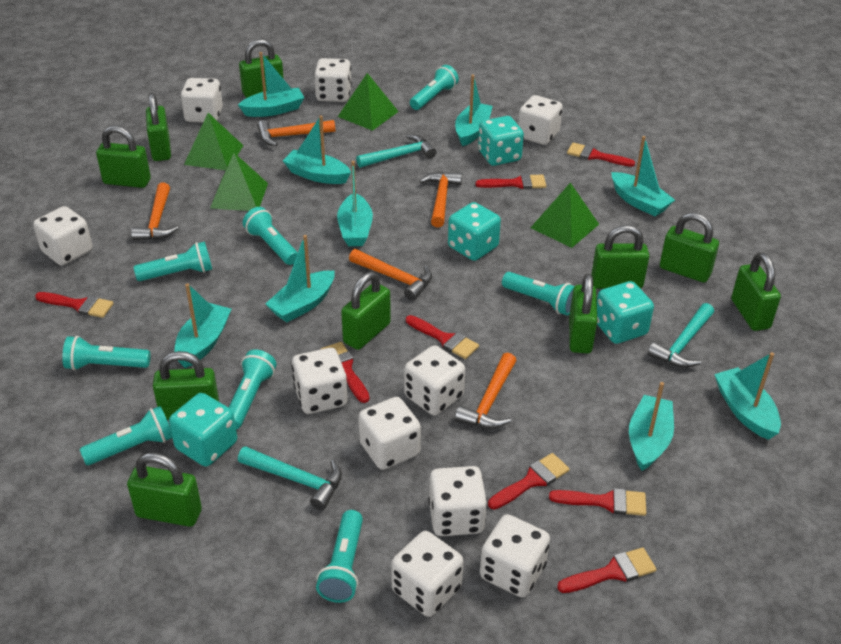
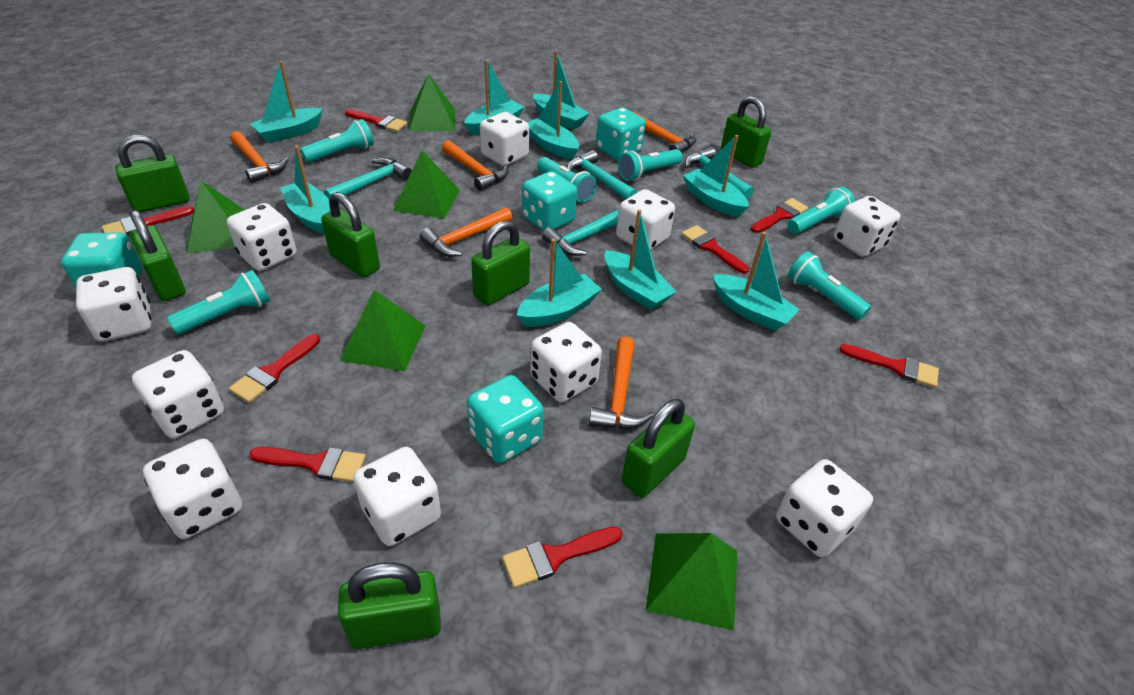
green padlock: [96,126,151,188] [127,453,202,527] [146,93,171,161] [153,351,219,420] [239,39,284,98] [341,272,391,350] [569,273,597,354] [591,225,649,289] [660,212,719,283] [731,252,781,331] = 10 -> [115,135,190,212] [130,210,185,301] [321,192,380,277] [338,562,441,649] [471,220,530,305] [622,399,695,498] [721,96,772,168] = 7
green pyramid: [184,113,243,170] [210,153,268,211] [338,73,399,131] [530,183,599,248] = 4 -> [187,181,245,253] [340,290,426,371] [393,151,460,219] [409,73,455,131] [646,533,737,631] = 5
turquoise flashlight: [62,336,150,370] [80,406,172,465] [134,241,212,281] [228,349,277,429] [243,207,298,265] [316,510,363,603] [410,65,459,110] [502,272,574,315] = 8 -> [167,270,270,334] [300,119,374,163] [537,157,597,203] [618,149,683,181] [788,187,855,234] [788,252,871,320] = 6
turquoise hammer: [238,446,342,510] [356,134,436,168] [648,303,714,368] = 3 -> [324,157,412,200] [542,209,619,256] [567,150,637,199] [685,147,754,199] = 4

